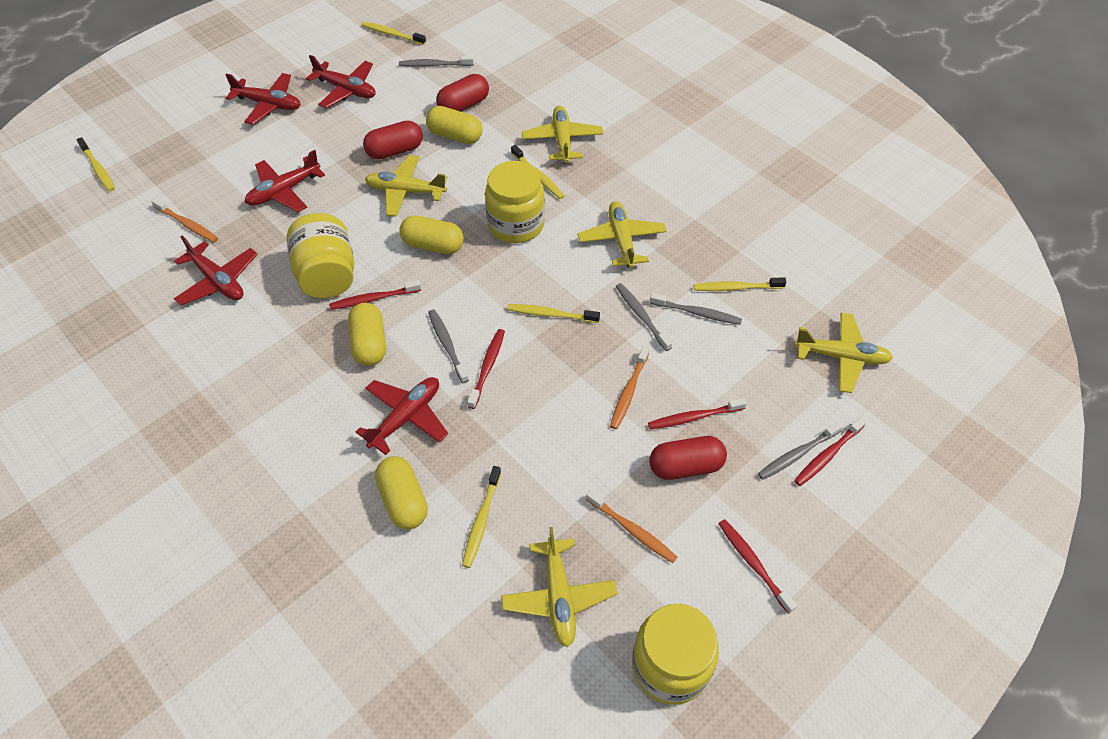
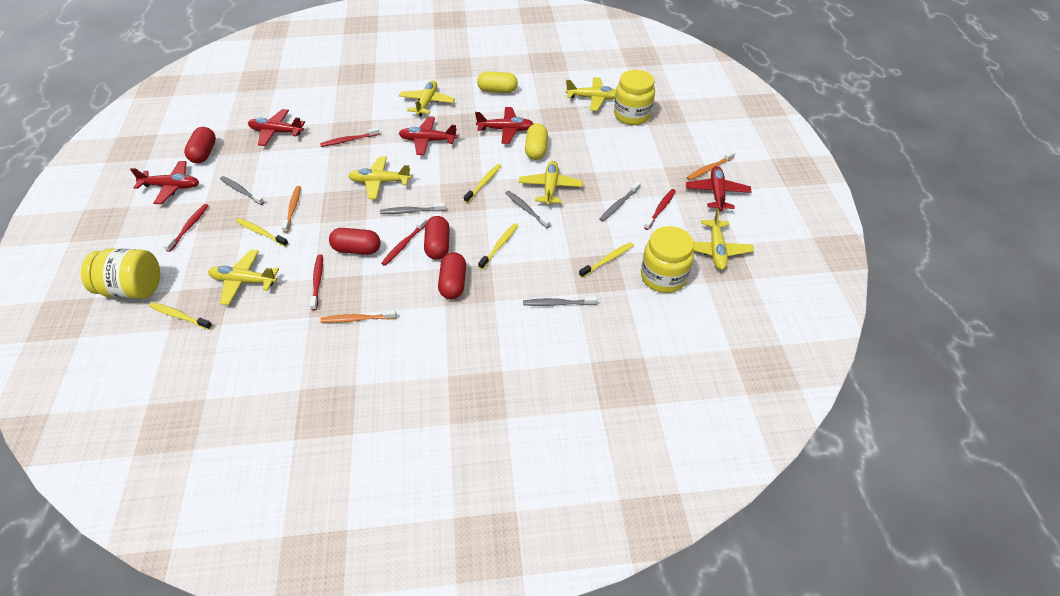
red capsule: [363,121,423,159] [436,74,489,112] [649,436,727,480] = 3 -> [184,127,216,164] [329,228,381,255] [424,216,450,260] [438,252,466,299] = 4
yellow capsule: [348,303,386,366] [375,456,428,530] [399,216,464,254] [426,106,482,144] = 4 -> [477,71,518,93] [525,123,548,160] = 2
yellow plane: [365,155,447,217] [501,527,618,647] [522,106,603,163] [577,201,667,268] [794,312,893,393] = 5 -> [208,250,279,305] [348,156,411,199] [399,80,455,116] [519,161,583,206] [566,77,616,111] [693,208,754,270] = 6
yellow toothbrush: [77,137,115,192] [361,22,426,45] [462,466,501,568] [507,304,600,323] [511,145,565,199] [694,277,786,291] = 6 -> [149,302,212,330] [236,218,289,247] [464,164,501,203] [478,223,518,269] [579,242,634,278] = 5

